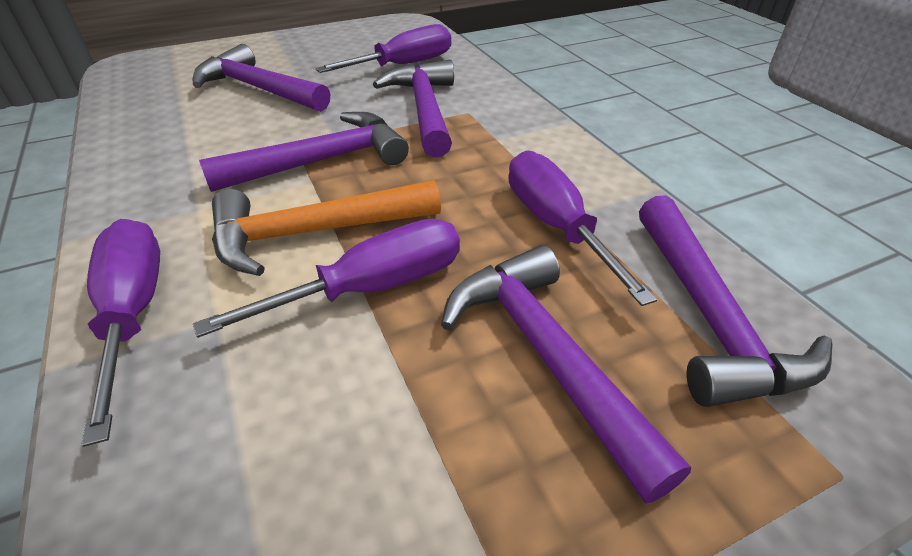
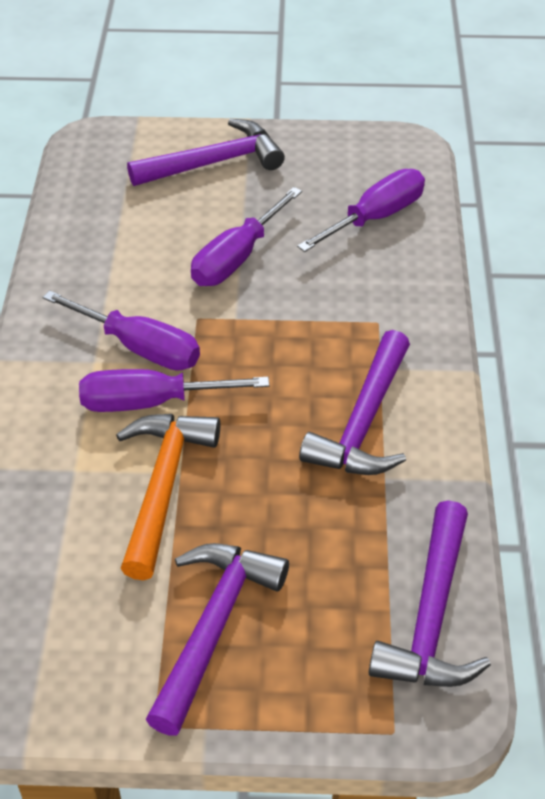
purple hammer: [192,44,331,112] [199,112,409,192] [373,60,454,157] [441,245,691,504] [639,195,832,407] = 5 -> [127,119,285,186] [146,543,289,736] [299,330,410,475] [368,500,491,687] = 4

